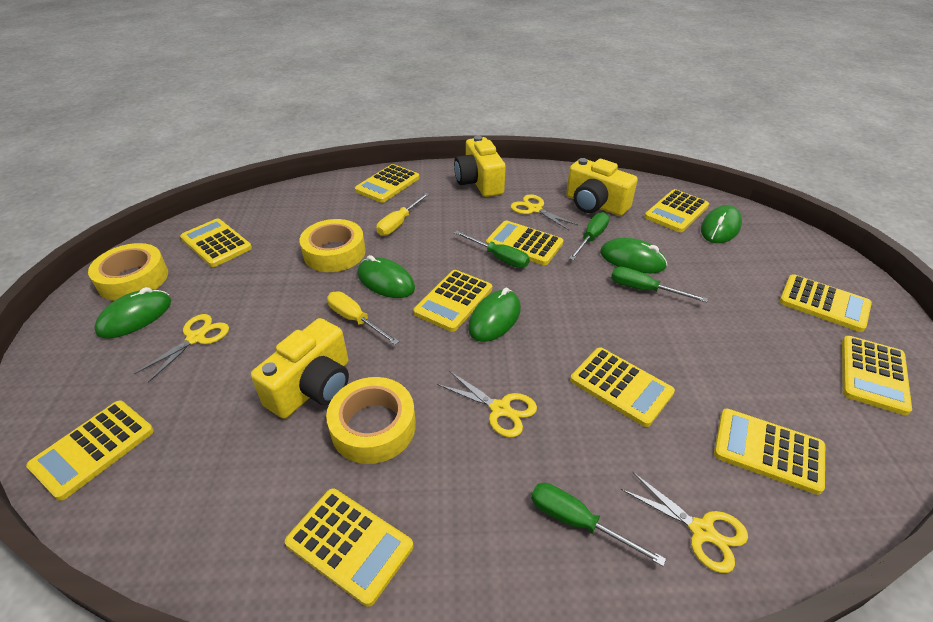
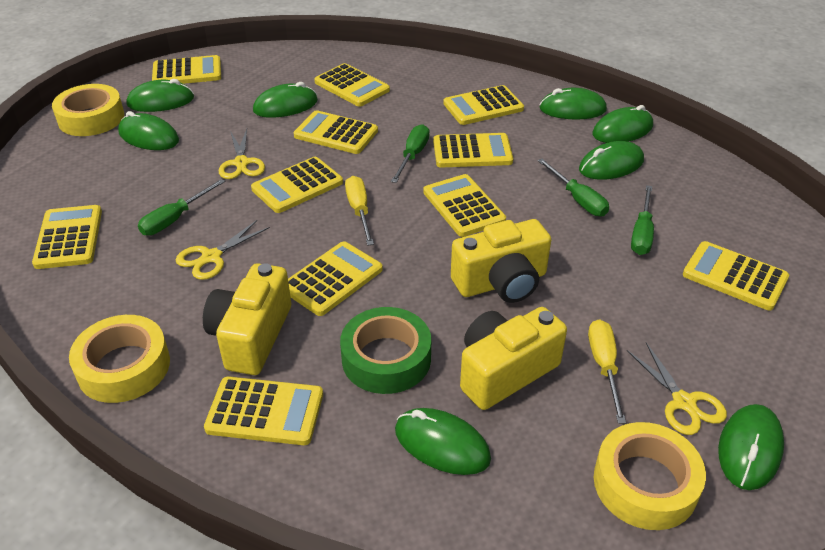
green mouse: [94,287,171,338] [357,255,415,298] [468,288,521,342] [600,238,667,273] [701,205,742,243] = 5 -> [118,111,179,150] [126,79,194,112] [253,82,318,118] [395,408,491,475] [539,88,607,119] [579,141,644,180] [593,105,653,143] [718,404,784,490] = 8
green tape: none = 0 -> [340,307,431,394] = 1
yellow scissors: [134,314,229,383] [437,371,537,438] [511,194,578,230] [621,472,748,573] = 4 -> [176,220,270,280] [219,129,265,179] [627,343,727,435] = 3

